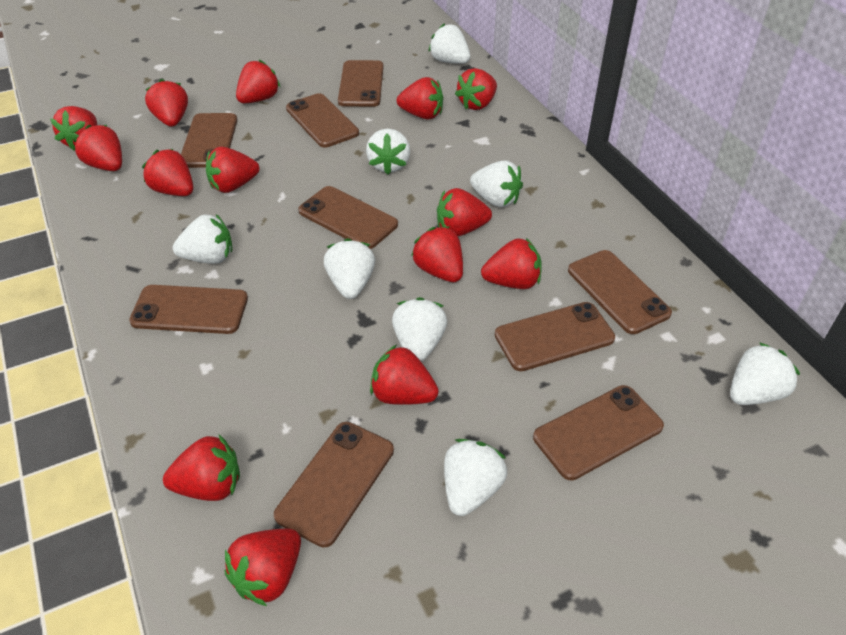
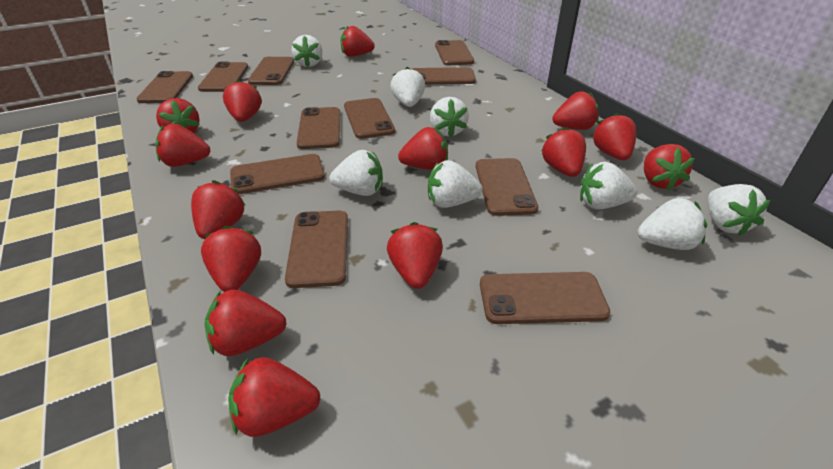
brown phone: [129,285,248,334] [181,113,237,168] [274,422,394,547] [286,93,359,148] [298,186,398,249] [338,60,384,107] [495,302,615,371] [533,385,664,480] [568,250,672,334] = 9 -> [136,71,193,103] [198,62,248,92] [230,154,325,194] [248,57,294,85] [285,211,348,288] [297,107,340,149] [344,98,395,139] [412,67,476,85] [435,40,474,65] [476,158,538,216] [480,272,610,324] = 11

